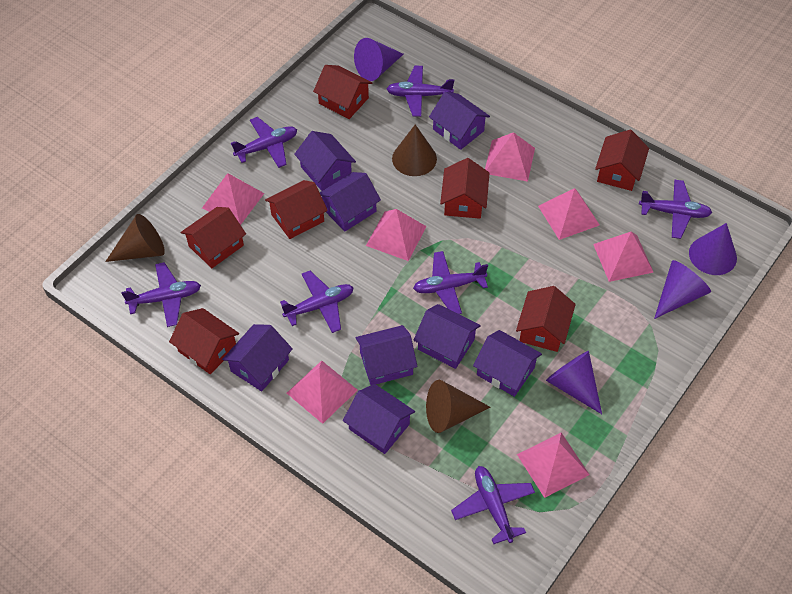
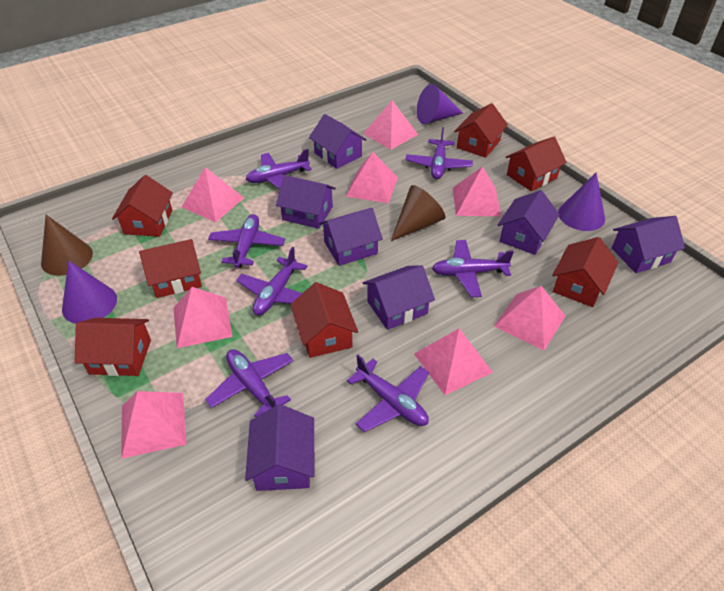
brown cone: [105,214,165,262] [392,124,437,176] [426,380,491,433] = 3 -> [41,215,93,276] [391,185,445,241] = 2
pink pyramid: [202,173,264,225] [287,361,357,424] [366,209,427,261] [485,132,535,182] [517,433,589,498] [538,188,600,240] [593,232,654,282] = 7 -> [121,391,187,459] [173,287,233,348] [182,167,244,222] [346,152,398,203] [363,100,418,150] [414,328,493,395] [453,166,501,217] [494,286,565,350] = 8
purple cone: [354,38,403,81] [546,351,602,414] [654,260,711,319] [689,223,737,275] = 4 -> [62,260,117,324] [417,84,463,124] [558,173,605,231] = 3
purple house: [222,324,293,391] [294,131,356,191] [320,172,381,232] [343,384,415,454] [356,325,417,385] [413,304,481,369] [429,92,490,150] [473,330,542,397] = 8 -> [245,404,314,491] [276,175,336,229] [309,114,366,169] [319,208,383,266] [363,265,435,330] [498,190,560,255] [612,216,685,273] = 7

